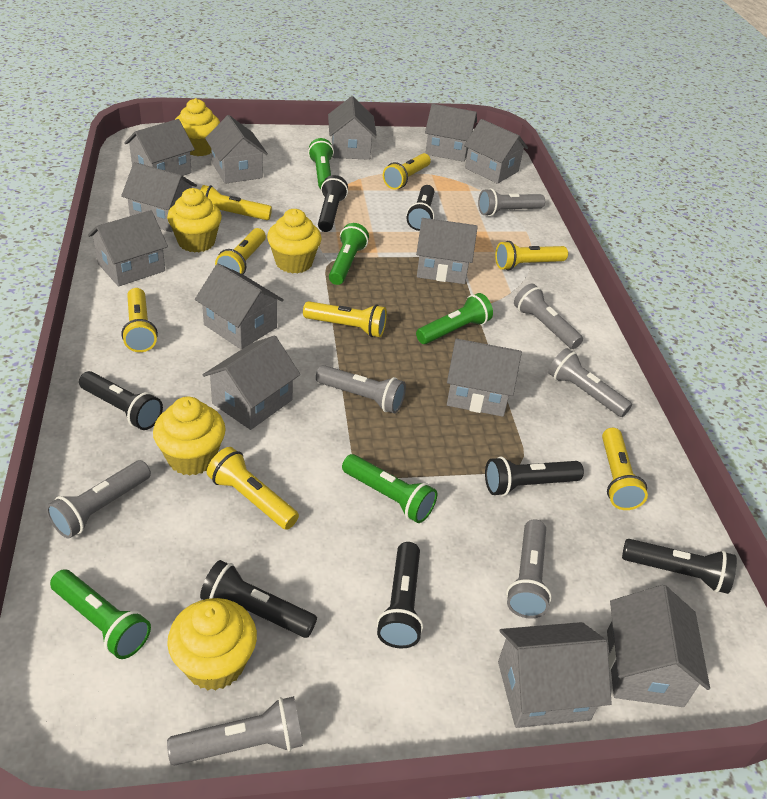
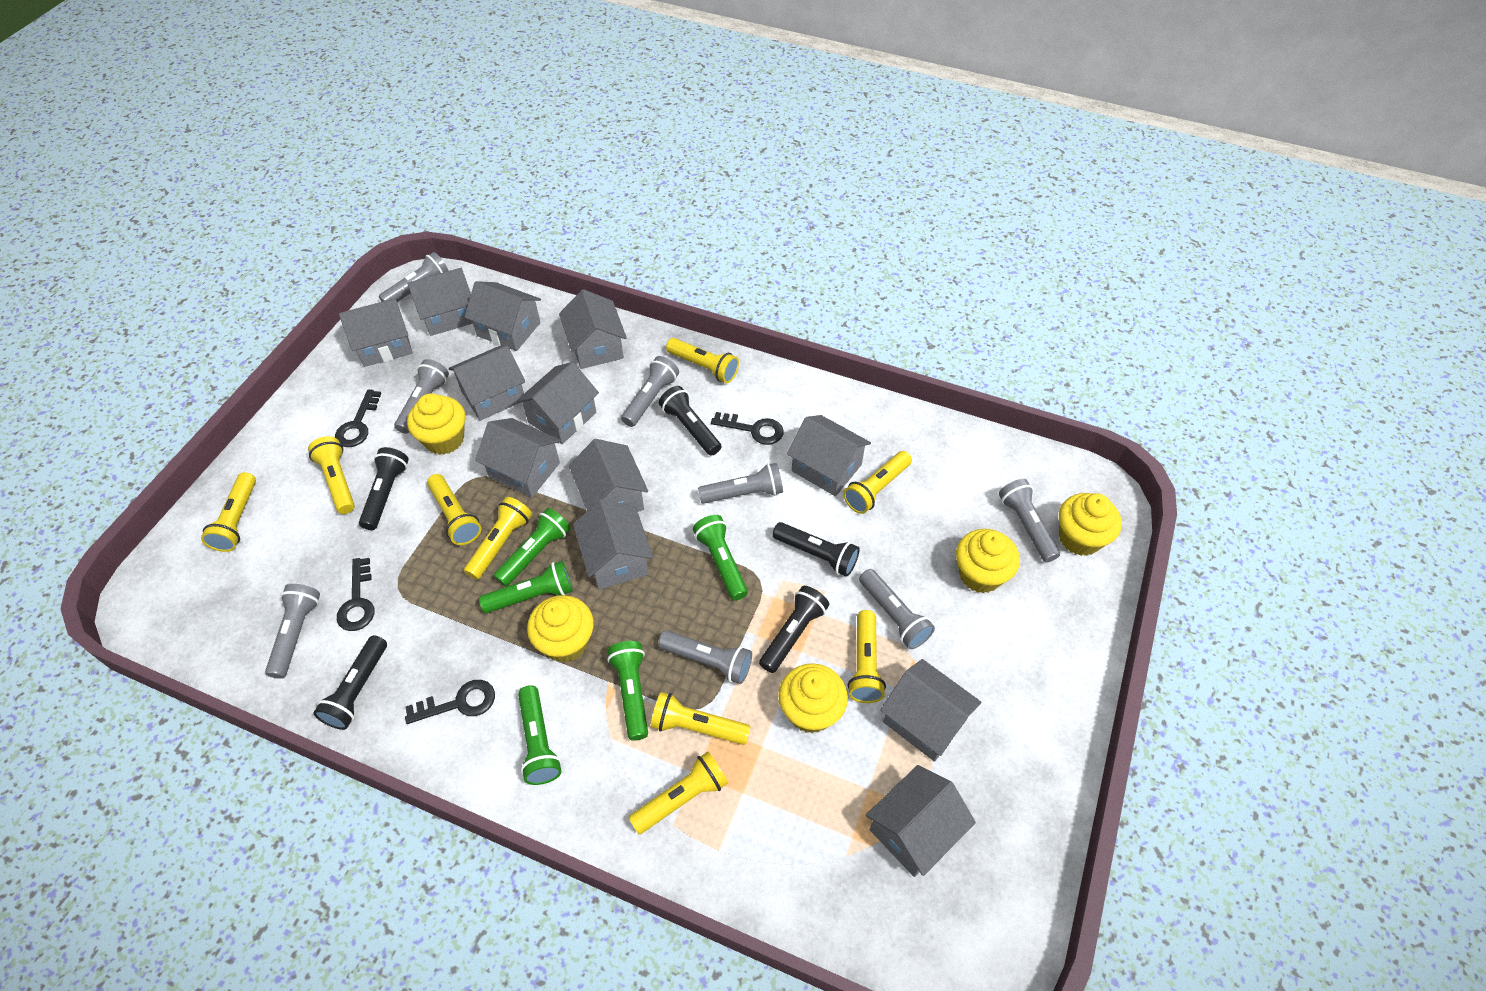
black flashlight: [79,371,163,430] [200,560,317,638] [318,175,348,232] [377,542,423,649] [406,185,434,231] [485,457,584,496] [622,539,737,594] = 7 -> [313,635,387,730] [359,447,409,530] [659,386,721,456] [759,586,829,673] [772,522,860,577] = 5
black key: none = 0 -> [335,389,382,447] [337,558,374,631] [405,680,495,724] [711,412,784,445] = 4
grey flashlight: [46,460,151,539] [167,696,303,765] [316,365,406,414] [478,188,545,216] [506,519,552,618] [514,284,583,349] [548,348,632,417] = 7 -> [265,584,320,679] [379,252,449,302] [394,359,449,434] [621,356,679,427] [658,630,752,684] [698,463,783,504] [859,569,935,649] [999,479,1060,562] = 8
grey house: [88,210,168,287] [121,162,197,232] [124,119,195,176] [195,264,284,349] [203,335,300,430] [205,115,268,184] [328,96,377,160] [416,218,478,284] [425,104,477,162] [447,339,522,417] [464,119,528,184] [498,622,612,728] [607,585,710,707] = 13 -> [339,298,413,367] [407,268,473,336] [449,345,525,421] [465,281,541,351] [475,418,561,497] [516,362,599,444] [559,289,627,369] [569,439,648,512] [573,499,653,589] [787,415,871,496] [866,765,976,877] [880,659,982,762] = 12
yellow flashlight: [121,288,158,352] [201,185,272,220] [207,447,299,530] [215,228,266,274] [303,301,387,337] [383,153,431,190] [495,241,568,270] [602,428,648,510] = 8 -> [201,472,256,552] [308,436,355,514] [427,474,481,545] [464,497,532,580] [629,752,728,834] [651,692,751,745] [666,338,739,383] [843,451,912,514] [848,610,886,703] = 9

